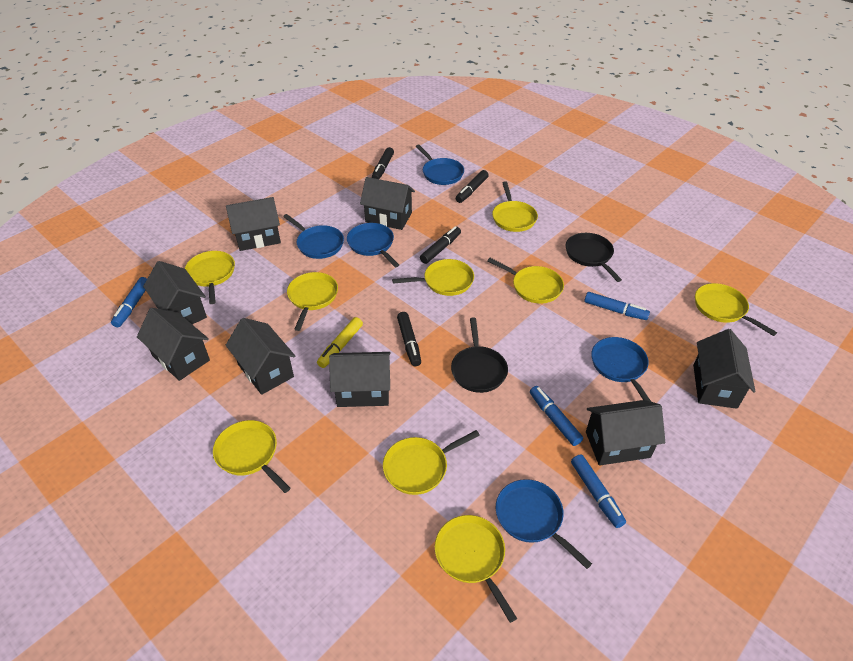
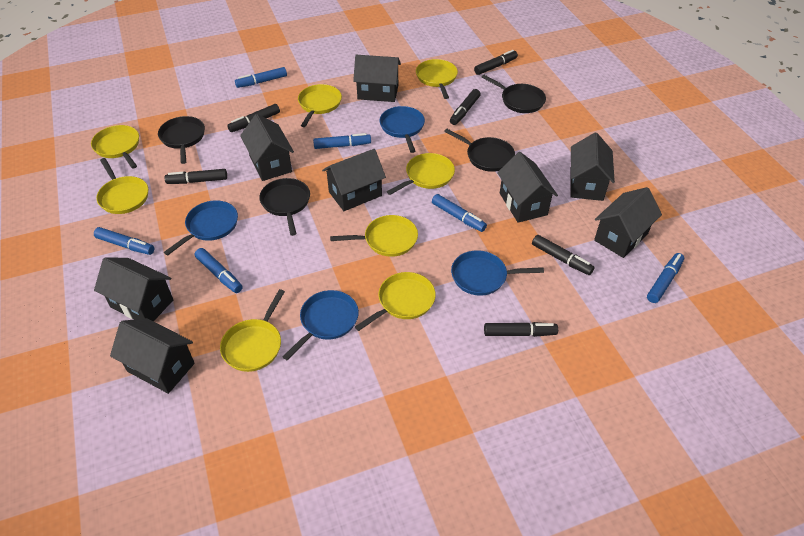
black marker: [372,147,394,179] [397,312,421,366] [420,226,461,264] [456,170,489,203] = 4 -> [165,169,227,184] [227,104,280,132] [450,89,481,125] [474,50,518,75] [484,322,558,337] [532,235,595,275] = 6
black pan: [451,318,508,393] [566,233,622,282] = 2 -> [158,116,205,164] [259,178,310,236] [444,129,515,172] [481,75,546,113] = 4
blue marker: [111,277,147,327] [530,386,583,446] [571,454,626,528] [584,292,650,320] = 4 -> [94,227,154,255] [195,248,243,293] [235,67,287,88] [313,133,371,149] [432,194,487,232] [647,253,684,303] = 6
blue pan: [283,214,344,259] [347,223,399,267] [416,145,464,185] [496,479,592,569] [591,337,651,402] = 5 -> [164,200,238,255] [283,290,359,361] [379,106,425,153] [451,250,544,296] = 4
yellow marker: [317,317,363,368] = 1 -> none = 0
yellow pan: [185,251,235,304] [213,420,291,493] [287,272,338,331] [383,430,480,495] [392,259,474,296] [435,515,517,623] [488,258,564,304] [492,181,538,232] [695,283,777,336] = 9 -> [91,125,139,169] [96,158,148,214] [220,289,285,372] [298,84,342,127] [330,215,418,257] [355,272,436,331] [387,153,455,195] [416,59,458,99] = 8

